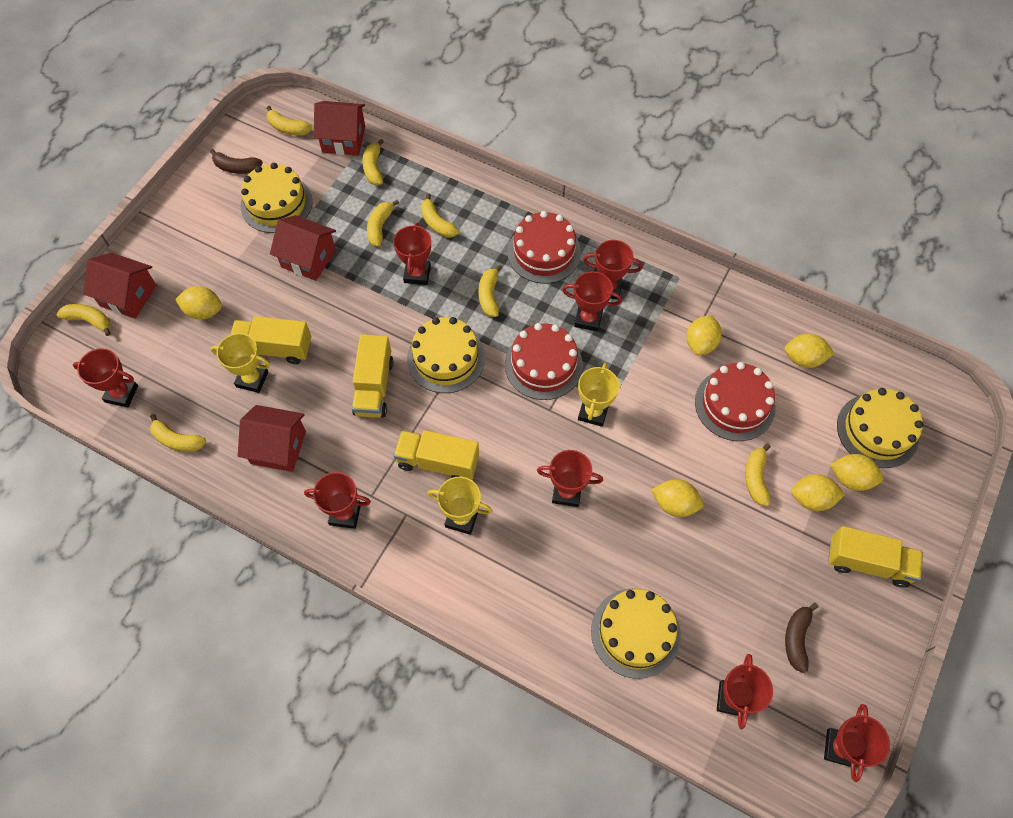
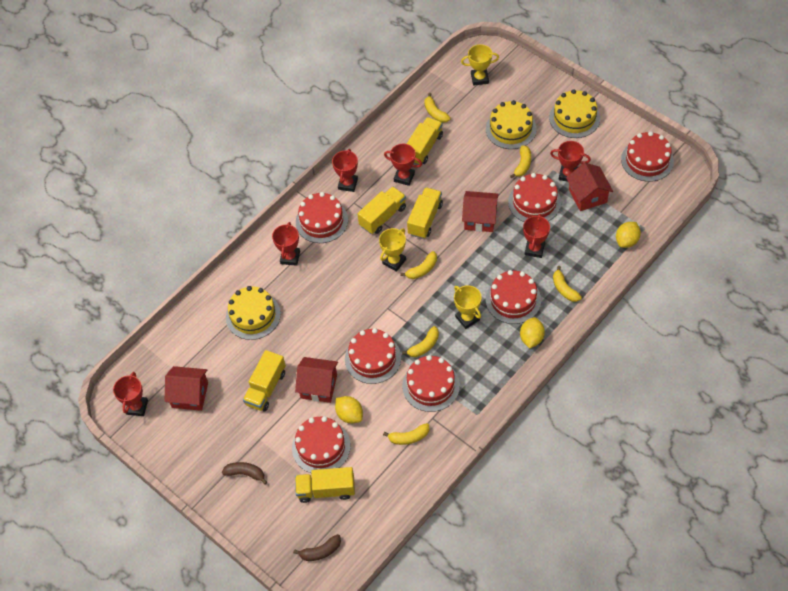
red cake: [505,323,583,400] [508,211,581,284] [695,362,775,441] = 3 -> [292,416,350,473] [296,192,348,243] [345,328,401,384] [402,355,460,412] [486,270,541,324] [508,173,561,222] [621,131,674,182] = 7
red trophy: [73,348,138,407] [304,472,371,529] [393,223,431,285] [537,450,603,507] [562,271,622,332] [583,240,643,300] [717,654,773,729] [824,704,890,782] = 8 -> [113,372,148,416] [272,222,300,266] [332,149,358,192] [384,144,422,186] [523,214,550,258] [550,141,591,182] = 6
yellow banana: [56,304,111,336] [150,414,206,452] [266,106,313,136] [362,139,384,185] [367,200,399,247] [421,194,459,238] [478,265,503,317] [745,443,771,506] = 8 -> [383,423,429,445] [400,251,437,279] [402,326,439,357] [424,93,451,123] [510,145,531,178] [553,266,582,302] = 6
yellow cake: [240,163,313,233] [407,317,485,393] [591,588,681,679] [837,388,923,468] = 4 -> [226,286,281,340] [486,100,537,149] [549,89,600,138] = 3
yellow lemon: [175,286,222,320] [651,479,703,517] [687,315,722,356] [784,334,834,368] [791,474,845,511] [830,454,883,491] = 6 -> [335,396,363,423] [520,317,545,348] [616,222,641,248] = 3
yellow truck: [230,316,311,364] [352,335,393,418] [393,430,479,480] [828,526,923,588] = 4 -> [243,350,286,412] [295,467,355,503] [357,187,406,234] [407,117,443,165] [407,187,443,239] = 5

